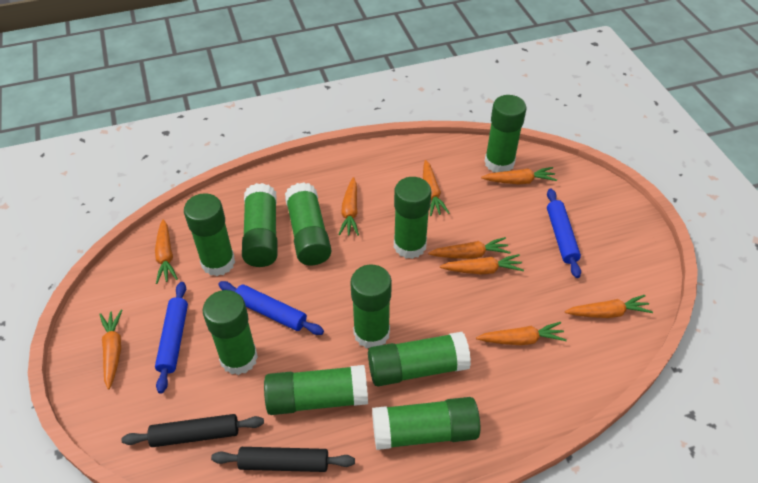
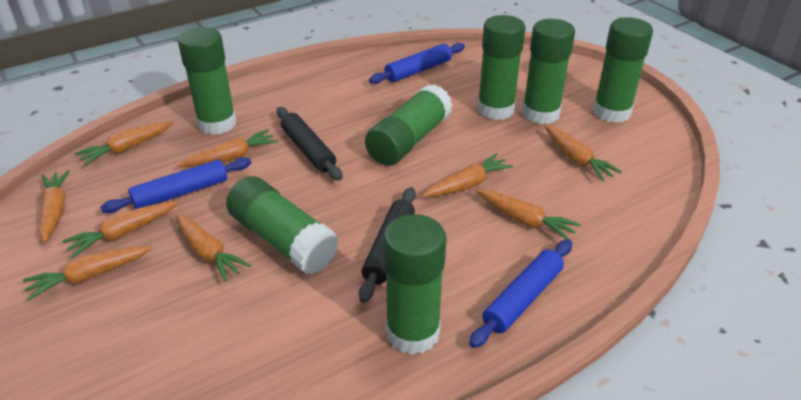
green glue stick: [184,193,235,276] [203,290,258,375] [242,183,278,267] [264,365,368,415] [285,182,332,265] [350,265,392,348] [368,332,471,386] [372,397,480,450] [394,177,431,259] [484,95,526,172] = 10 -> [178,27,237,135] [226,176,339,274] [365,84,453,166] [383,214,447,355] [477,15,526,120] [522,19,575,124] [593,17,653,123] = 7

